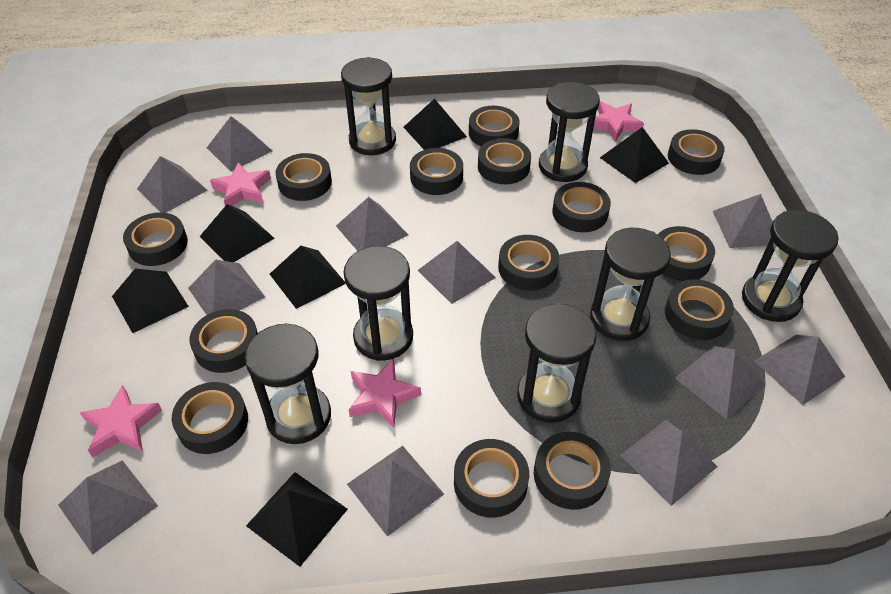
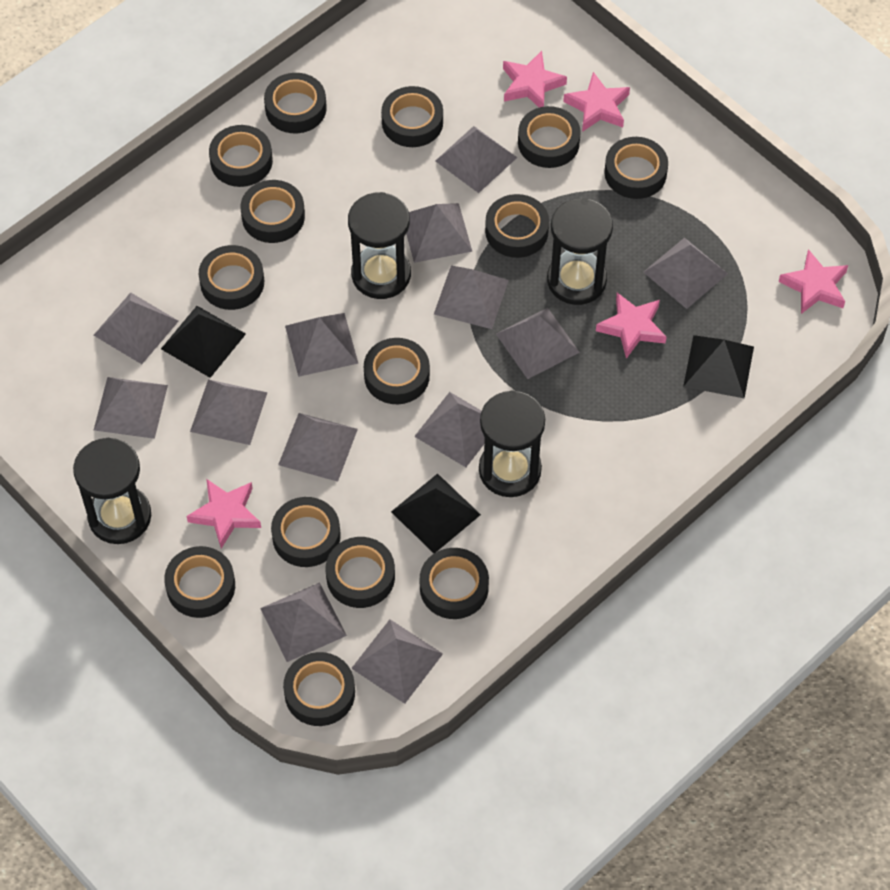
black hourglass: [245,323,331,444] [341,57,396,155] [343,246,413,361] [517,303,596,423] [539,82,600,182] [590,228,671,341] [742,210,838,322] = 7 -> [73,438,151,544] [348,192,411,299] [479,391,545,497] [547,198,613,305] = 4
black pyramid: [112,269,189,333] [199,204,275,262] [246,472,348,567] [270,246,346,309] [404,99,467,150] [600,127,669,183] = 6 -> [161,306,246,378] [391,473,481,553] [683,335,754,399] = 3
grey pyramid: [58,460,158,555] [137,156,208,213] [188,260,265,315] [207,116,272,171] [336,197,408,251] [347,446,444,537] [417,241,496,304] [620,420,718,506] [675,346,765,420] [713,194,773,248] [754,335,845,405] = 11 -> [94,292,179,364] [94,377,168,439] [190,379,268,445] [260,582,347,662] [278,413,358,482] [285,313,359,377] [351,619,443,704] [406,203,472,263] [414,392,485,467] [434,266,509,329] [435,126,517,193] [496,308,580,379] [643,238,728,309] = 13
pink star: [80,385,162,457] [210,162,271,206] [349,358,421,428] [593,101,644,142] = 4 -> [187,479,261,549] [503,51,567,108] [563,72,630,132] [596,293,667,359] [778,249,848,314] = 5

